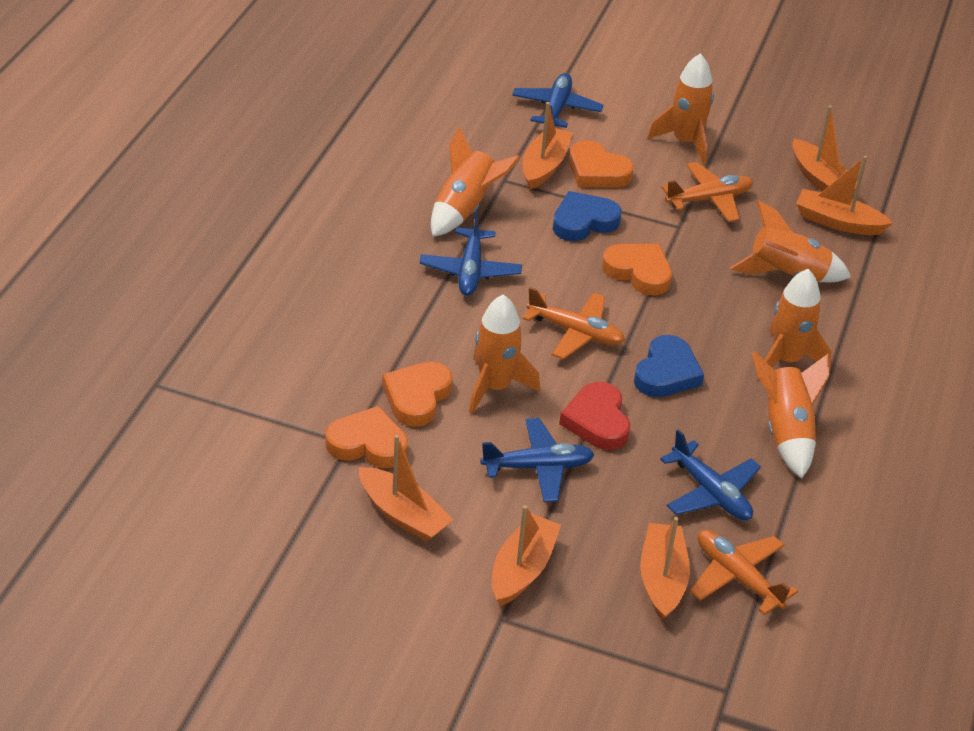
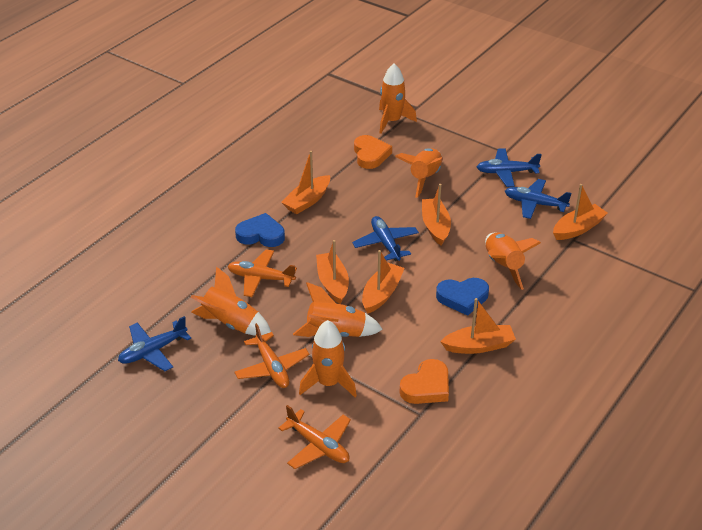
orange heart: [326,406,408,468] [382,362,453,427] [569,140,634,188] [602,244,672,296] = 4 -> [354,135,392,169] [399,359,449,404] = 2
red heart: [559,382,630,450] = 1 -> none = 0

